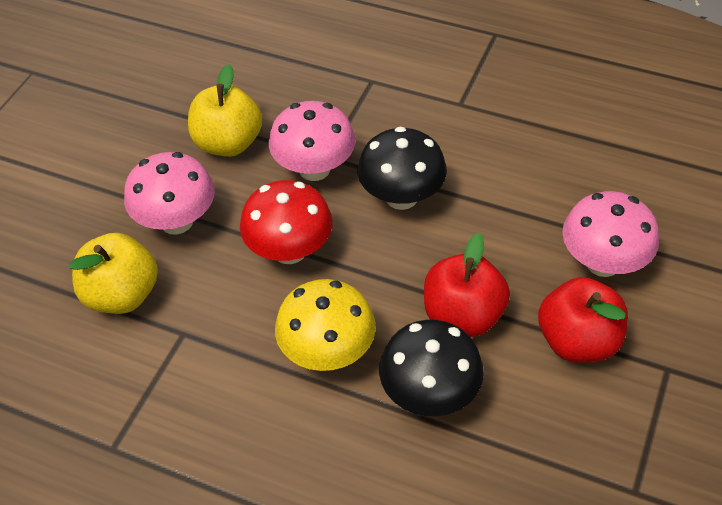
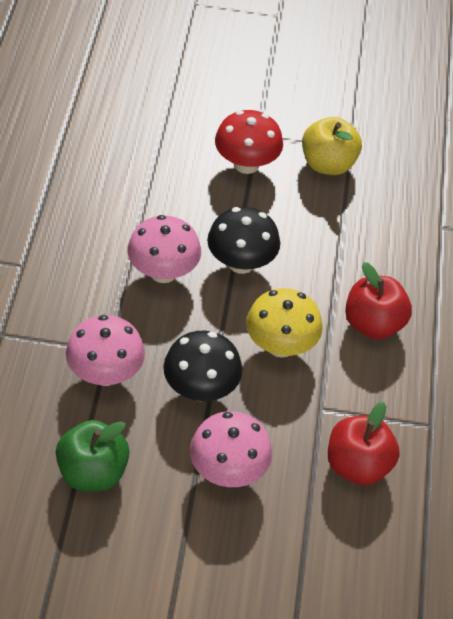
green apple: none = 0 -> [56,420,129,491] = 1
yellow apple: [69,233,158,314] [188,64,262,157] = 2 -> [302,117,362,175] = 1

